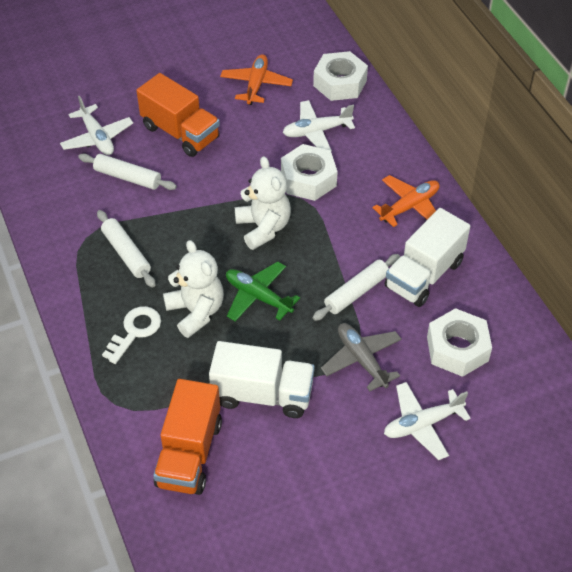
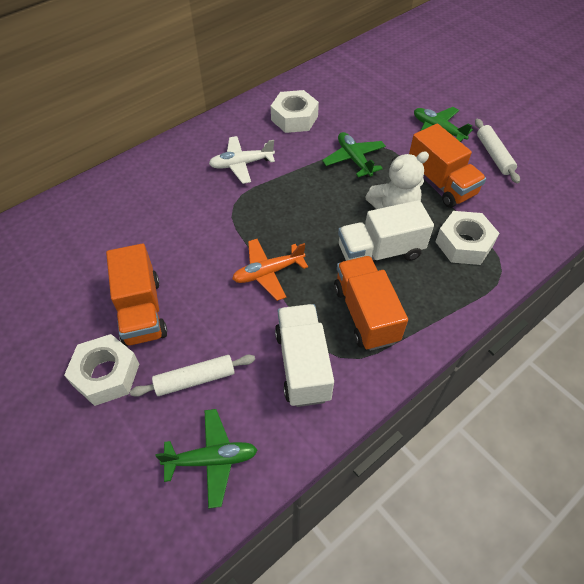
green plane: [226,262,300,321] = 1 -> [156,409,257,509] [322,132,386,177] [414,107,473,142] = 3
grey plane: [321,323,402,391] = 1 -> none = 0
orange plane: [220,54,293,105] [372,175,439,227] = 2 -> [232,239,308,301] = 1
orange truck: [136,73,220,157] [153,379,222,495] = 2 -> [106,244,167,346] [334,256,408,351] [409,124,486,208] = 3
white key: [102,306,161,364] = 1 -> none = 0
white plane: [60,96,133,155] [283,100,355,152] [384,382,471,460] = 3 -> [209,136,275,184] = 1
white rolling pin: [78,153,177,190] [97,210,156,288] [313,254,400,321] = 3 -> [130,355,255,397] [475,119,520,183] = 2
white teddy bear: [163,240,224,338] [235,156,291,250] = 2 -> [365,151,429,209] = 1

